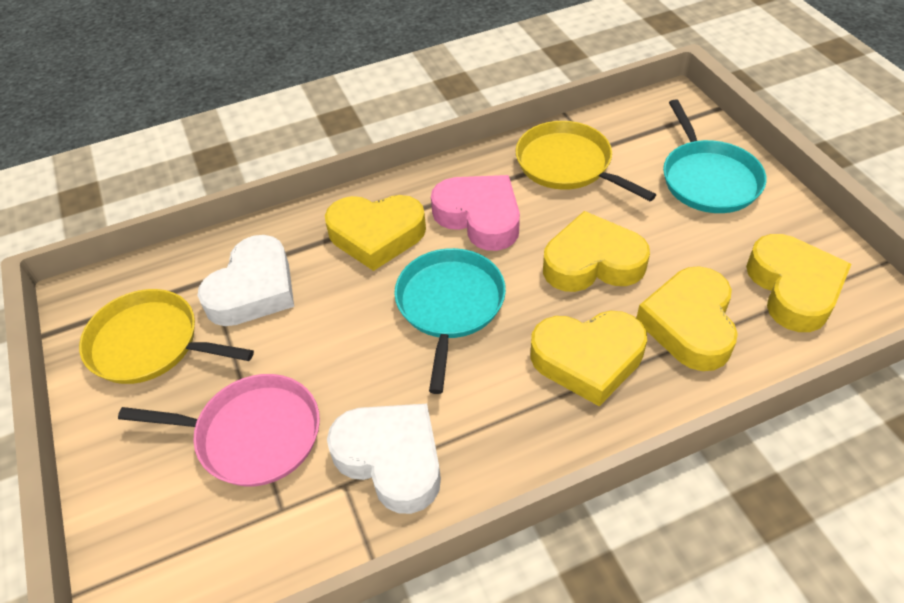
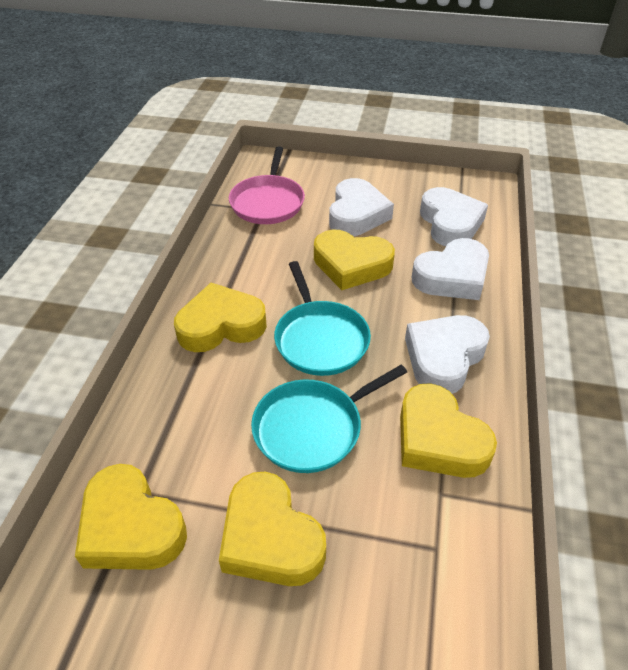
pink heart: [431,175,520,251] = 1 -> none = 0
white heart: [198,235,294,326] [327,404,441,514] = 2 -> [329,178,394,237] [405,315,490,394] [411,238,489,300] [420,187,488,246] = 4
yellow pan: [79,289,254,384] [516,121,656,201] = 2 -> none = 0

